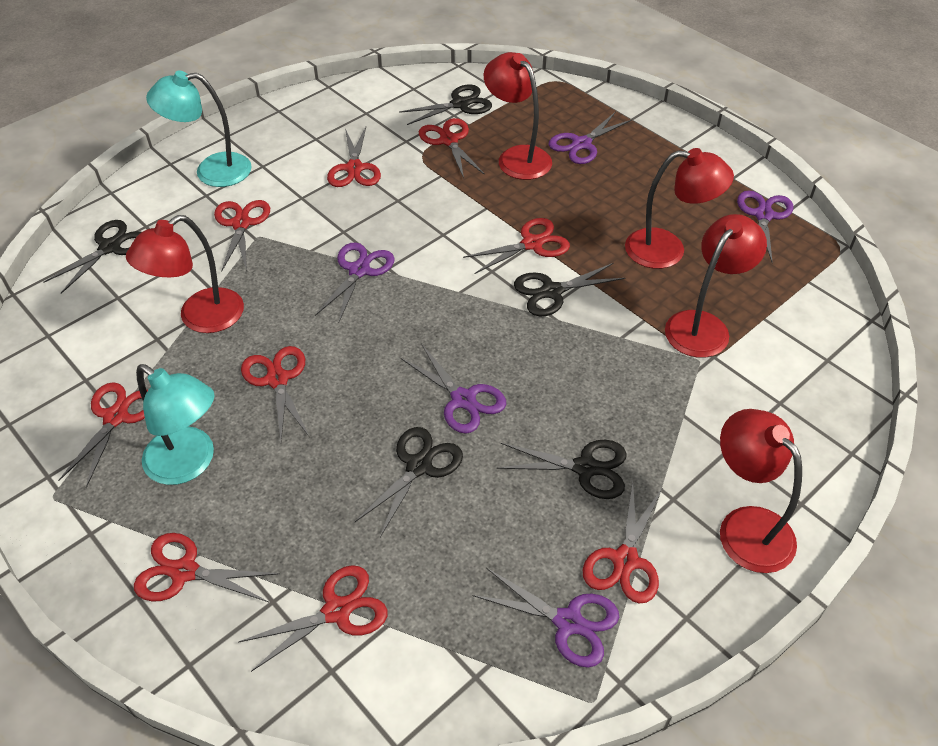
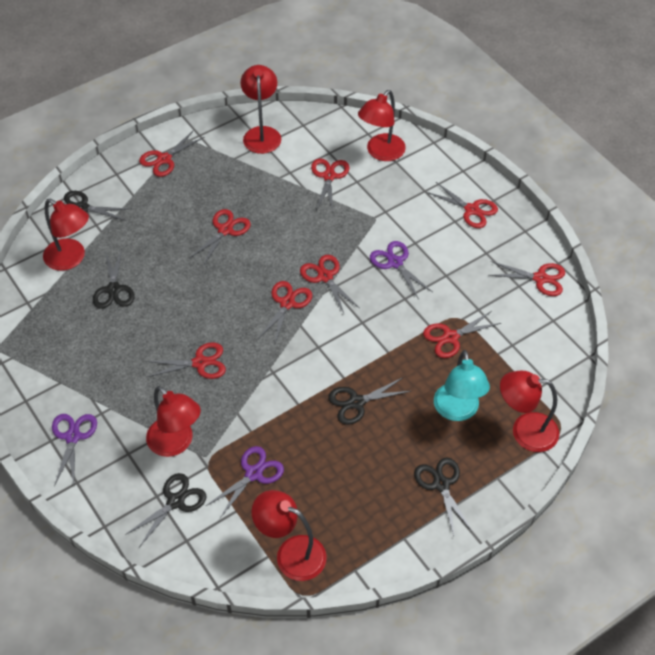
purple scissors: [315,242,395,324] [401,344,506,434] [472,568,619,667] [548,112,632,164] [737,190,793,263] = 5 -> [52,414,97,486] [206,446,284,518] [370,241,432,299] = 3
red lamp: [126,215,244,333] [483,52,552,180] [625,148,734,269] [665,214,767,358] [720,409,802,573] = 5 -> [43,199,89,271] [146,386,201,457] [240,65,281,154] [252,490,327,581] [358,90,406,161] [500,370,559,452] = 6
turquoise lamp: [136,364,215,485] [146,71,252,187] = 2 -> [434,350,490,421] = 1

